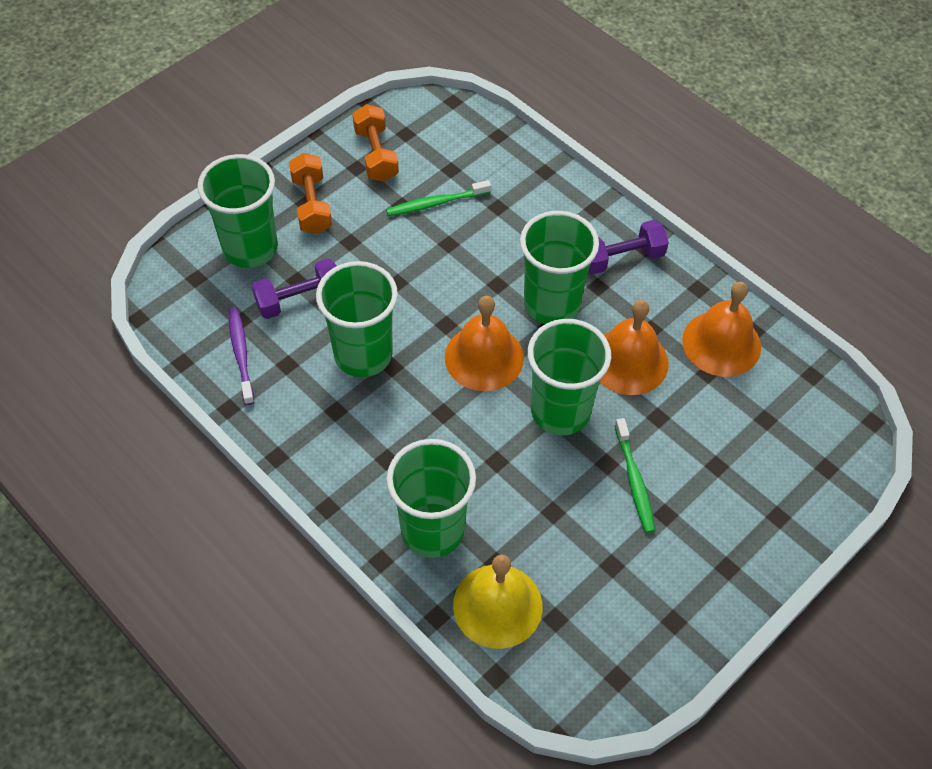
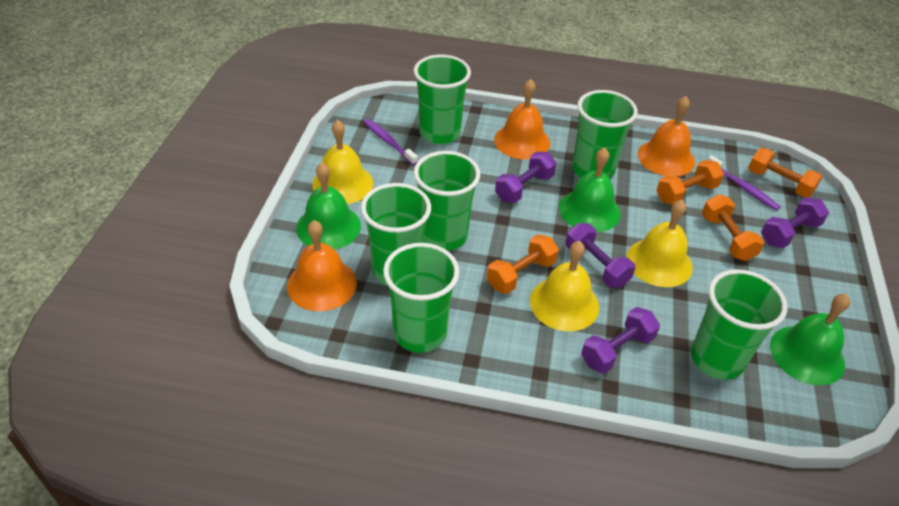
green bell: none = 0 -> [296,163,361,250] [559,147,621,232] [770,294,850,385] = 3
green cup: [197,154,278,268] [316,261,398,377] [386,439,476,558] [520,211,599,324] [528,319,611,435] = 5 -> [361,183,431,286] [383,243,459,353] [414,54,471,144] [414,151,480,251] [572,90,638,179] [691,269,788,380] = 6
green toothbrush: [386,180,491,216] [615,418,655,533] = 2 -> none = 0
orange dumbbell: [289,153,332,234] [352,104,399,182] = 2 -> [487,234,559,294] [656,160,724,205] [702,194,764,261] [748,148,822,198] = 4
purple dumbbell: [252,259,336,319] [589,220,669,274] = 2 -> [495,152,556,203] [565,223,635,288] [581,307,660,374] [761,197,829,248] = 4
purple toothbrush: [229,307,254,405] = 1 -> [364,119,418,165] [708,155,781,211] = 2
yellow bell: [453,554,543,649] = 1 -> [312,120,373,204] [530,241,599,331] [627,200,693,287] = 3

